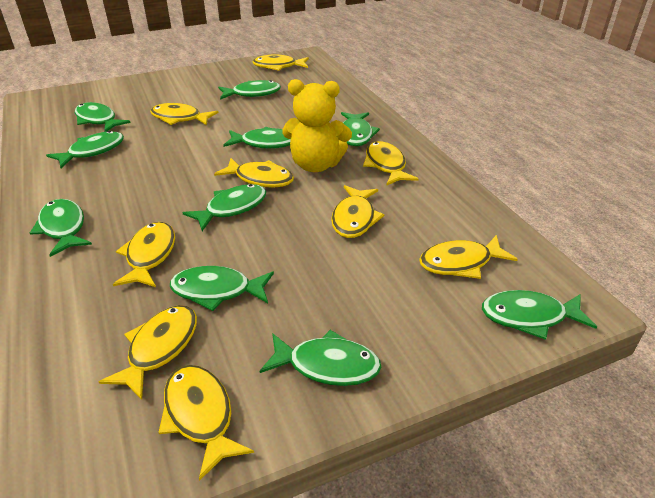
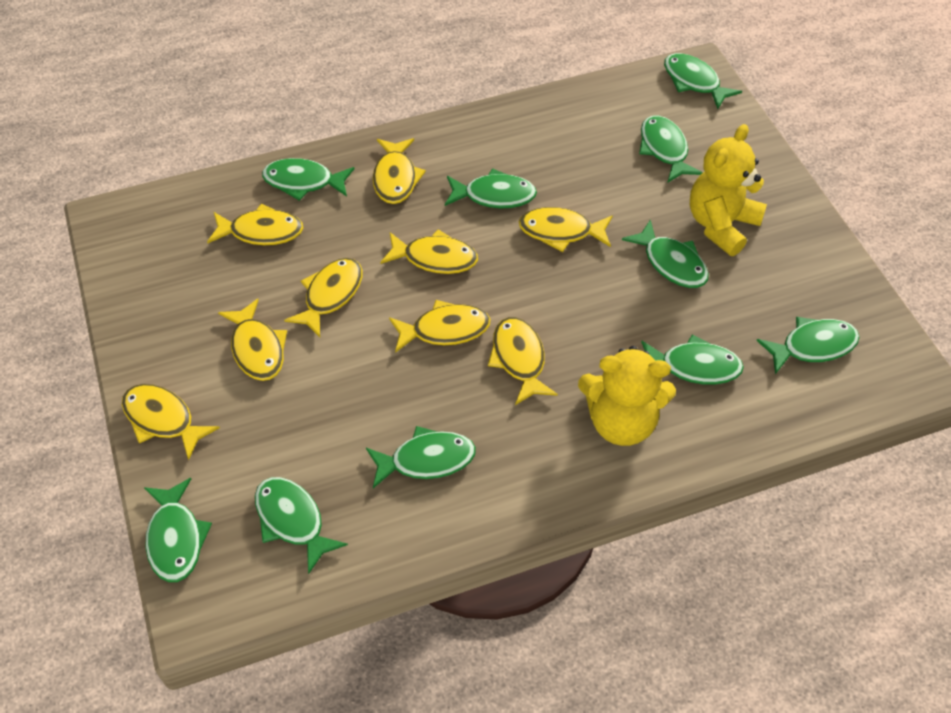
yellow teddy bear: [282,79,352,172] = 1 -> [578,346,676,446] [690,124,767,256] = 2

